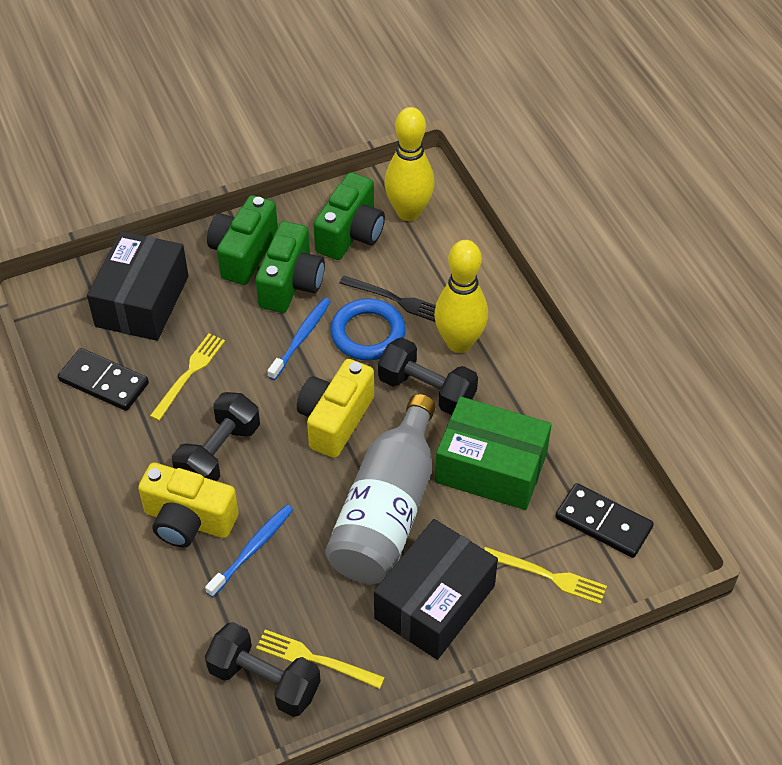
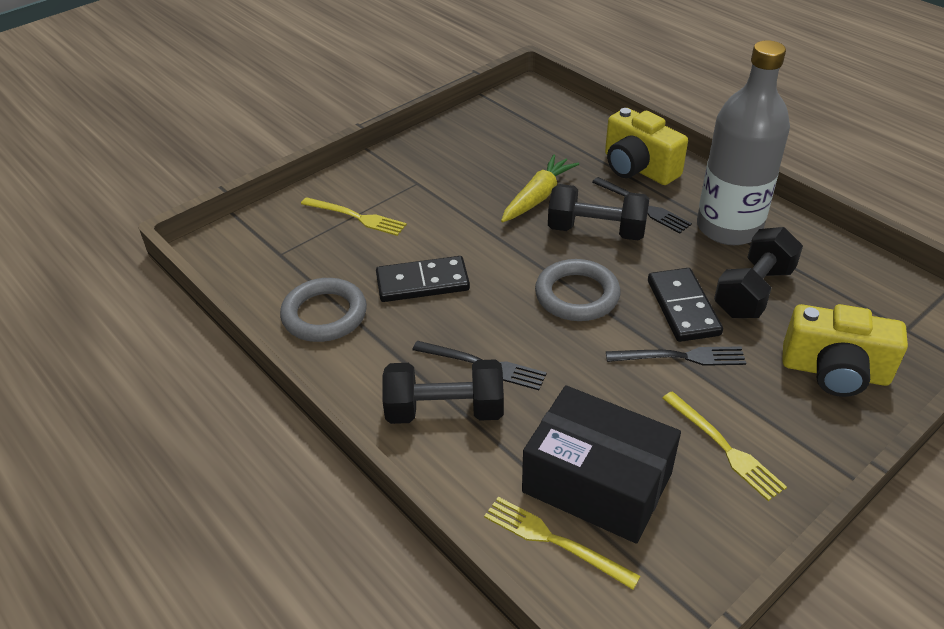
black box: [87,231,188,341] [374,519,498,660] = 2 -> [522,385,681,544] = 1
black fork: [339,275,436,322] = 1 -> [412,341,547,390] [592,177,692,233] [606,347,746,366] = 3
blue ring: [330,299,406,360] = 1 -> none = 0
blue toothbrush: [205,504,293,597] [267,298,331,380] = 2 -> none = 0
green box: [435,396,552,510] = 1 -> none = 0
green camera: [207,195,278,285] [255,221,325,313] [313,172,385,260] = 3 -> none = 0
grey ring: none = 0 -> [280,278,367,342] [535,259,620,321] = 2
yellow bowling pin: [384,107,435,221] [434,240,488,353] = 2 -> none = 0
yellow carrot: none = 0 -> [501,154,579,222] = 1

